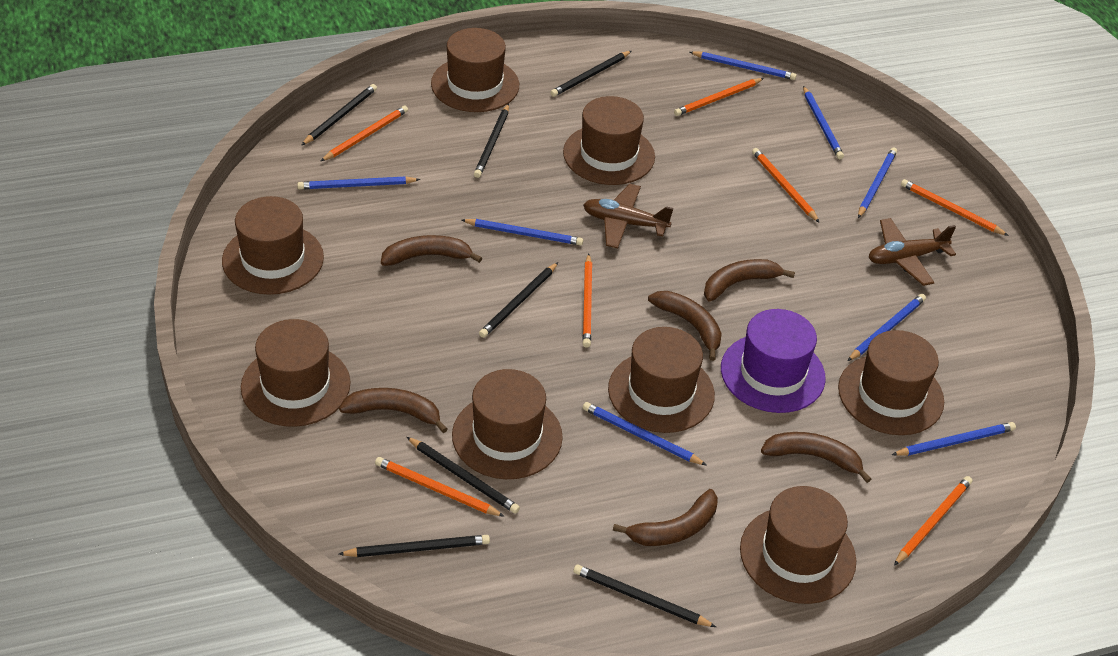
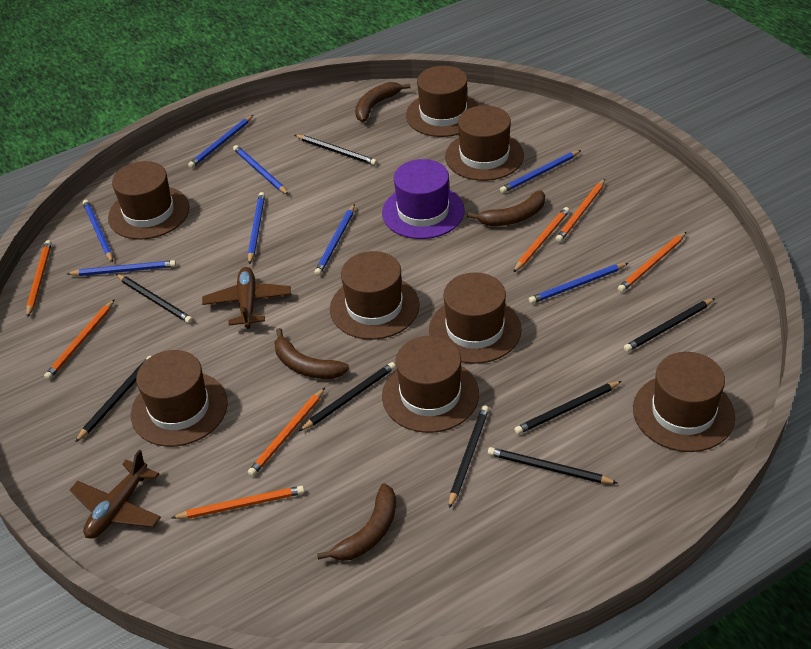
black pencil: [302,84,377,145] [339,535,490,557] [407,437,520,514] [474,104,509,178] [479,262,558,338] [550,51,631,97] [573,564,716,627] = 7 -> [75,356,152,442] [116,274,193,323] [295,135,377,166] [299,362,396,431] [449,406,489,508] [488,447,617,484] [514,381,622,434] [624,298,715,352] = 8
brown banana: [339,388,447,433] [381,235,482,266] [613,489,718,546] [648,291,722,361] [704,259,795,302] [761,432,871,483] = 6 -> [275,328,349,379] [317,483,396,561] [355,82,410,122] [467,191,545,226] = 4

